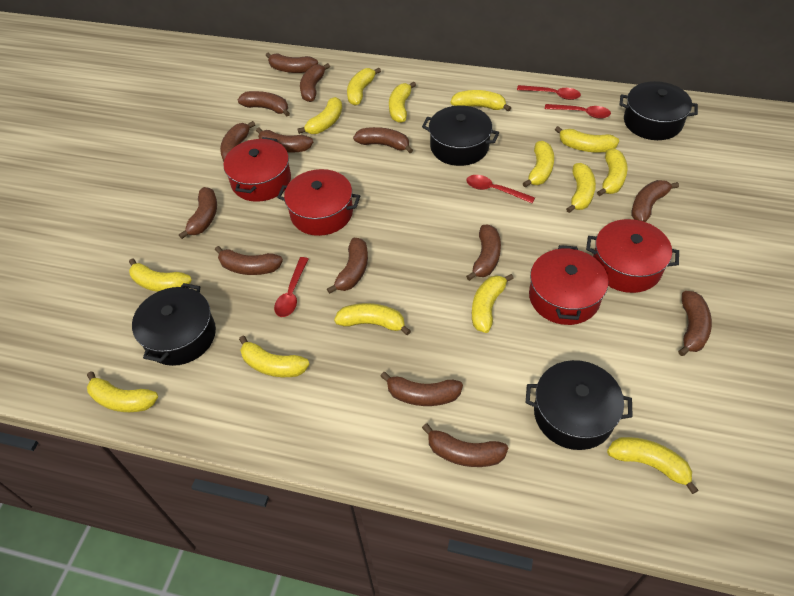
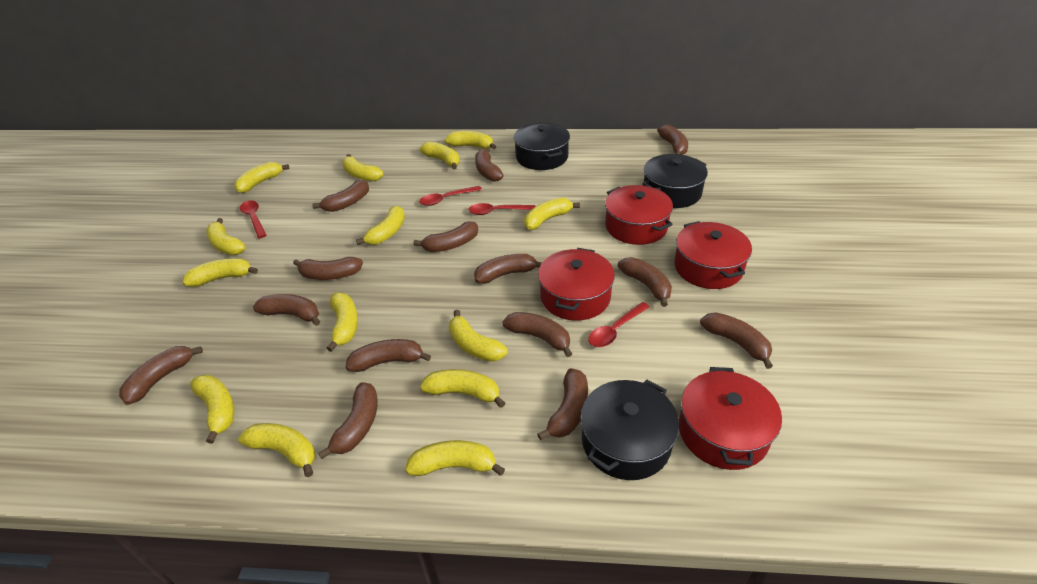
black pot: [132,283,216,366] [422,105,499,166] [526,360,633,450] [619,81,698,140] = 4 -> [514,122,570,170] [581,380,679,480] [642,154,708,208] = 3

